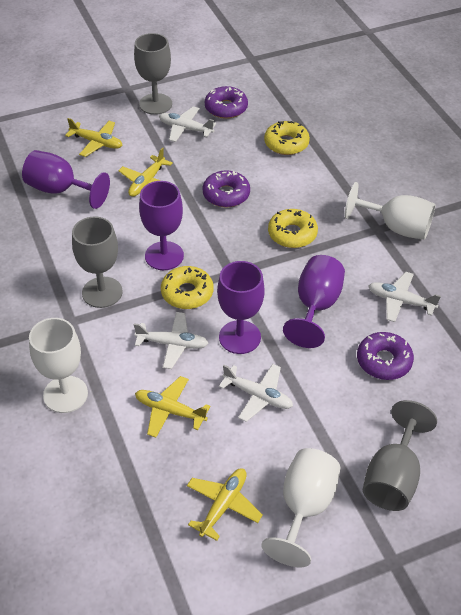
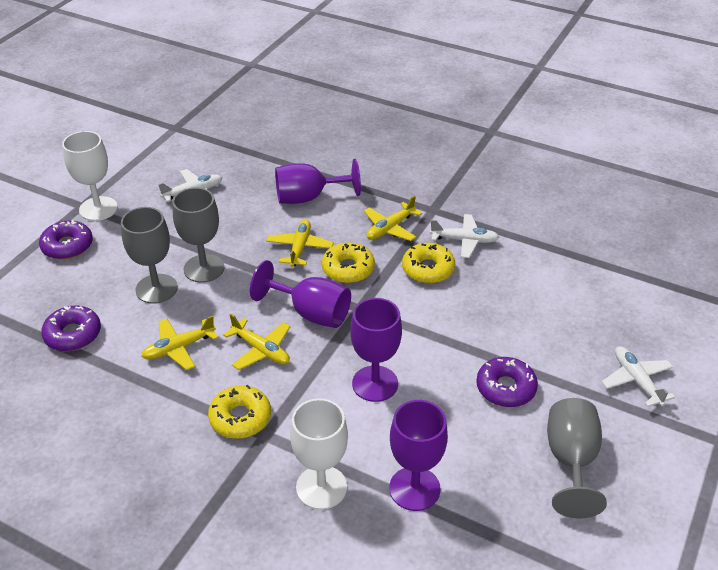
white goblet: [29,318,88,413] [261,448,341,567] [345,182,436,240] = 3 -> [62,131,118,221] [290,398,348,510] = 2
white plane: [134,312,209,369] [159,106,216,142] [219,364,293,422] [368,272,441,322] = 4 -> [158,169,222,202] [430,214,499,258] [602,346,675,407] = 3

